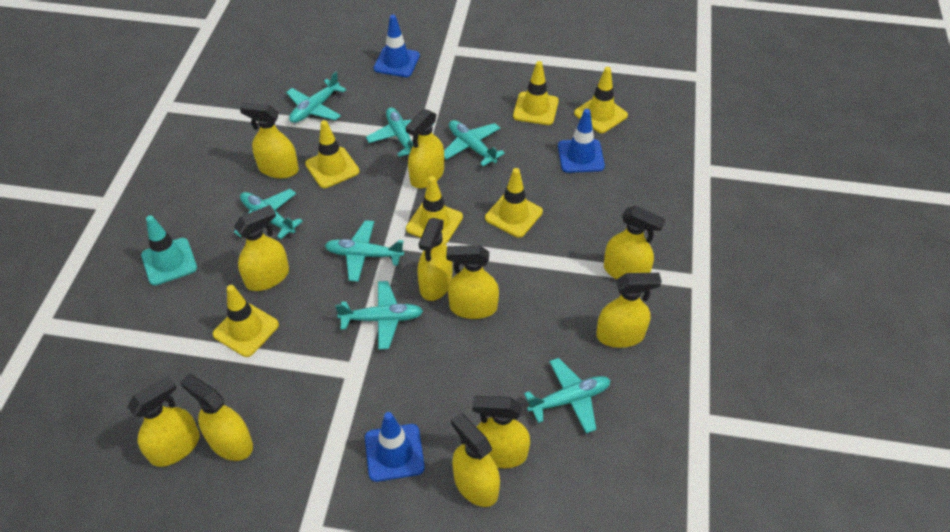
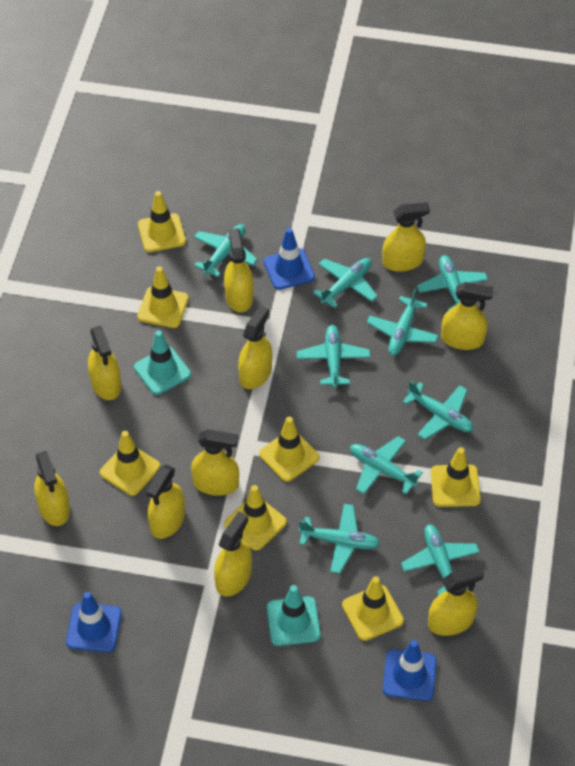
turquoise plane: [234,189,303,239] [286,72,346,123] [325,220,404,282] [335,281,423,350] [366,107,434,157] [444,120,505,166] [524,358,611,433] = 7 -> [194,224,258,277] [297,325,370,388] [299,504,380,574] [313,258,378,308] [350,436,423,494] [367,288,439,356] [401,524,480,596] [402,381,473,440] [417,255,488,310] = 9
turquoise traffic cone: [141,215,197,285] = 1 -> [134,330,191,395] [267,585,321,646] = 2
yellow spray bottle: [127,376,200,467] [180,374,253,461] [234,205,289,291] [240,102,299,178] [406,109,444,188] [417,218,453,301] [446,245,499,319] [451,413,500,507] [472,396,530,468] [596,273,662,348] [604,206,665,279] = 11 -> [34,451,70,526] [88,326,121,400] [146,465,185,539] [191,429,239,496] [214,511,252,597] [224,228,254,312] [238,305,272,389] [382,202,430,272] [428,565,484,636] [441,282,493,350] = 10
yellow traffic cone: [213,285,279,357] [305,120,359,188] [406,176,463,244] [485,168,543,238] [513,61,559,125] [574,67,628,133] = 6 -> [100,431,160,496] [137,266,189,328] [138,191,186,252] [225,485,287,551] [259,417,319,482] [342,576,404,641] [431,447,481,507] = 7

